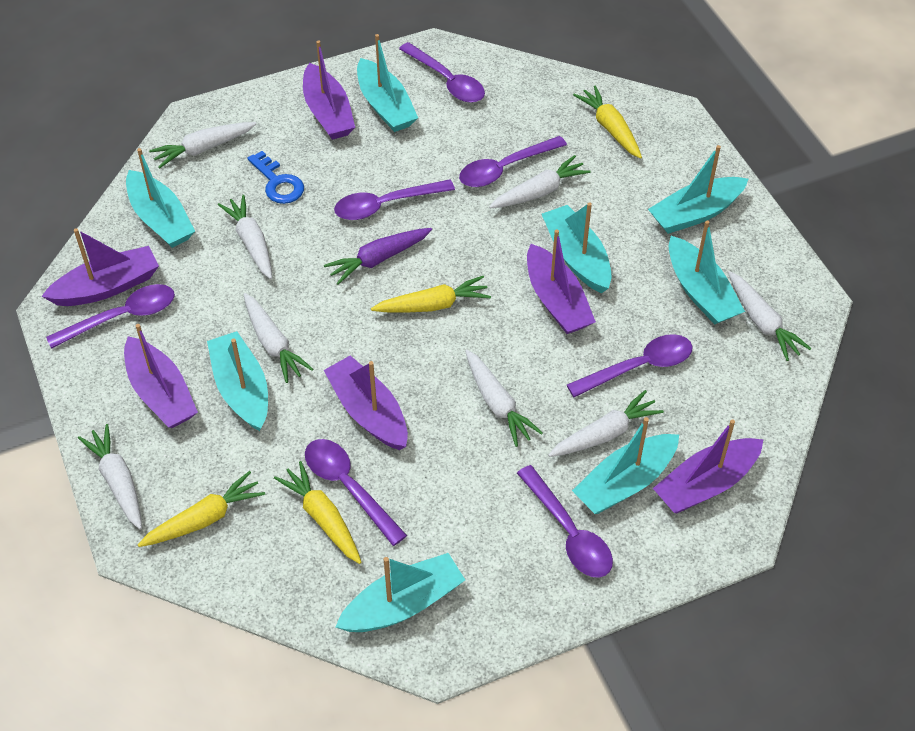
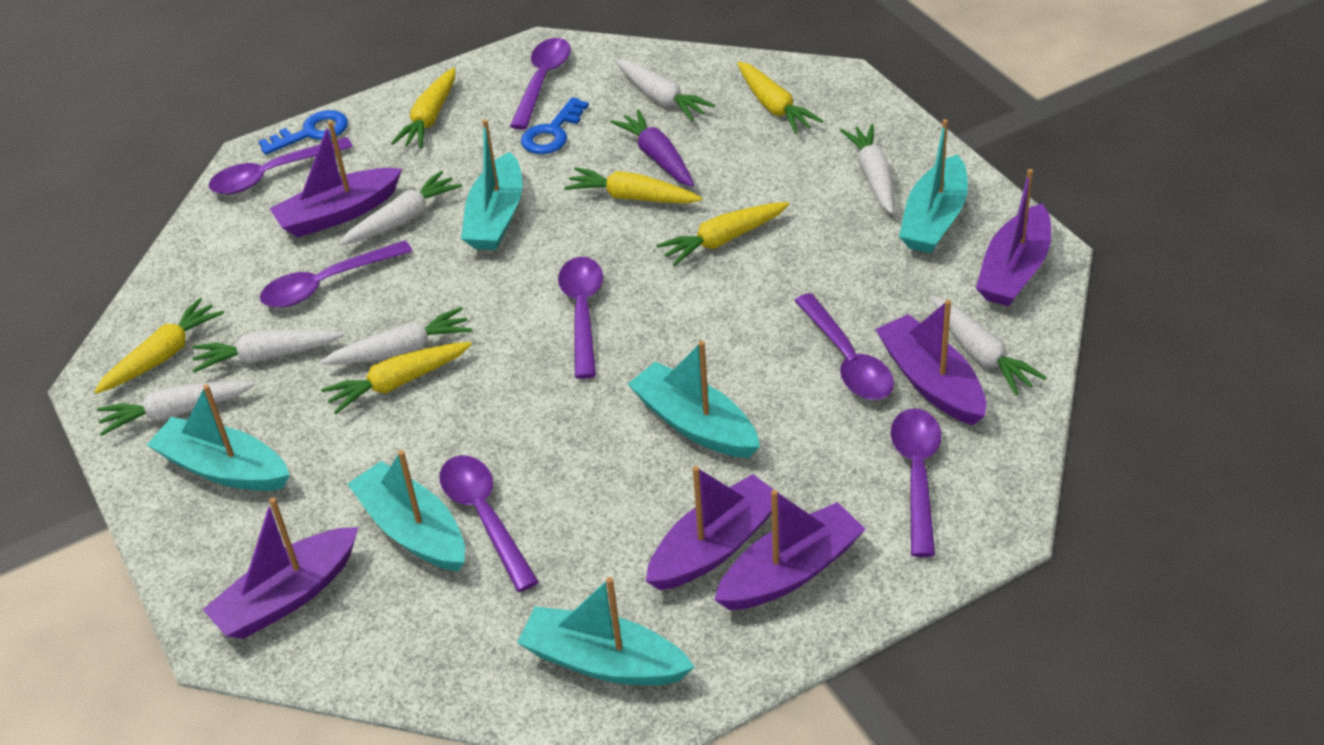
blue key: [247,151,304,204] = 1 -> [258,110,348,155] [521,97,589,154] = 2
turquoise boat: [126,148,195,248] [207,331,268,431] [335,553,465,632] [357,34,418,132] [542,202,612,293] [572,417,679,514] [648,145,748,234] [669,220,745,325] = 8 -> [147,384,290,491] [347,450,465,571] [461,119,523,250] [517,577,694,685] [628,341,760,458] [899,119,968,253] = 6
white carrot: [78,424,142,529] [149,122,256,169] [218,195,272,279] [243,293,313,383] [465,350,543,447] [489,155,591,208] [548,390,664,457] [728,271,812,361] = 8 -> [97,381,255,436] [193,329,345,373] [320,307,472,365] [339,171,462,246] [615,59,715,121] [840,124,894,214] [931,295,1047,395] = 7
yellow carrot: [138,471,265,547] [274,461,361,564] [371,276,491,313] [573,86,642,159] = 4 -> [94,298,224,394] [321,342,472,414] [391,67,455,148] [564,167,702,204] [656,202,789,266] [737,61,823,134] = 6

